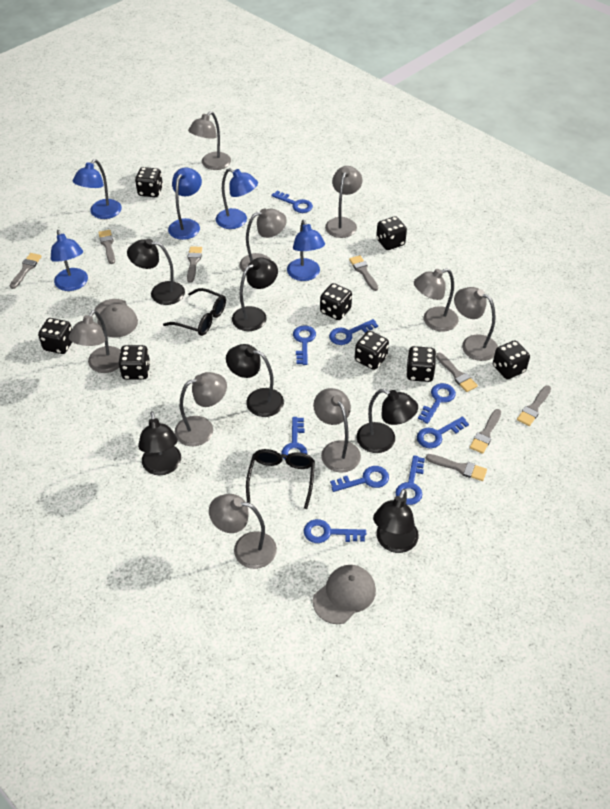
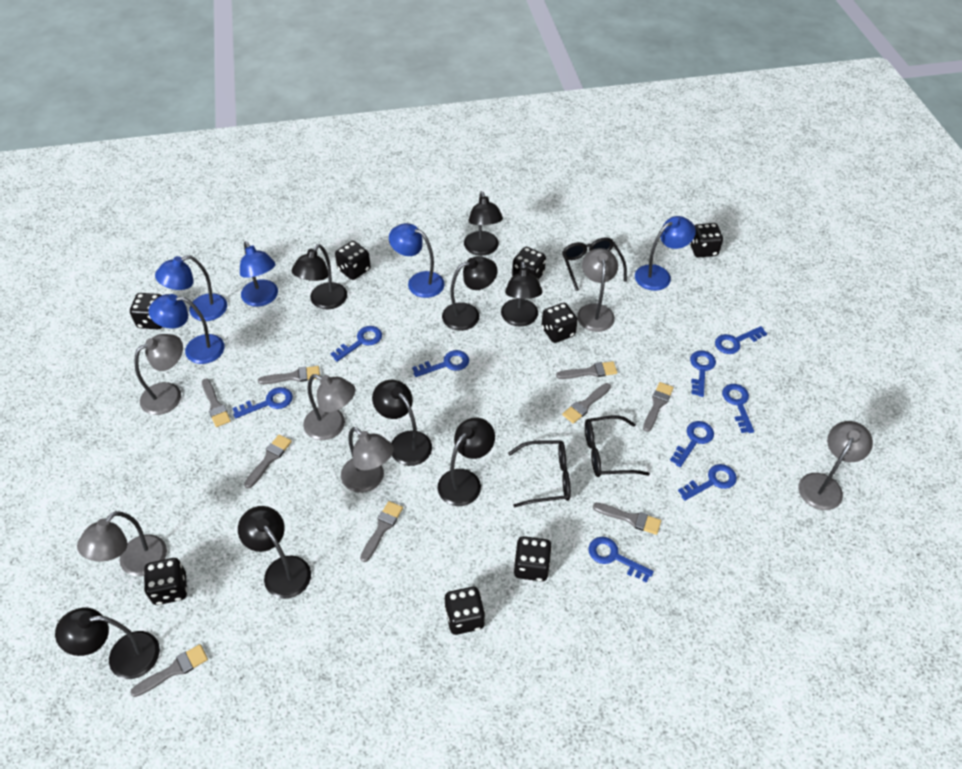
black glasses: [163,288,226,336] [246,449,315,509] = 2 -> [508,440,571,508] [562,237,627,291] [585,415,650,477] = 3
black lamp: [127,239,185,305] [138,411,181,475] [226,344,284,417] [232,258,278,331] [356,389,418,453] [373,489,419,553] = 6 -> [55,607,160,679] [238,506,311,599] [292,244,347,309] [372,380,432,466] [438,418,495,506] [442,256,498,331] [464,191,503,256] [501,261,542,327] = 8
grey brush: [10,253,42,289] [98,230,115,264] [187,246,202,283] [349,255,378,291] [426,454,487,481] [436,353,478,392] [470,409,501,454] [517,385,551,426] = 8 -> [130,644,208,697] [202,379,231,427] [244,434,292,488] [258,366,320,384] [360,501,403,562] [556,361,617,379] [562,383,611,424] [593,503,661,535] [643,382,674,432] = 9
grey cap: [95,299,138,338] [313,565,376,624] = 2 -> none = 0
grey lamp: [69,310,120,373] [175,372,227,446] [188,111,231,170] [209,494,277,569] [240,209,287,272] [313,388,361,473] [325,166,363,238] [414,268,459,332] [454,287,498,361] = 9 -> [77,511,167,576] [134,334,183,415] [303,374,355,440] [341,427,394,493] [577,248,618,332] [799,421,873,510] = 6

